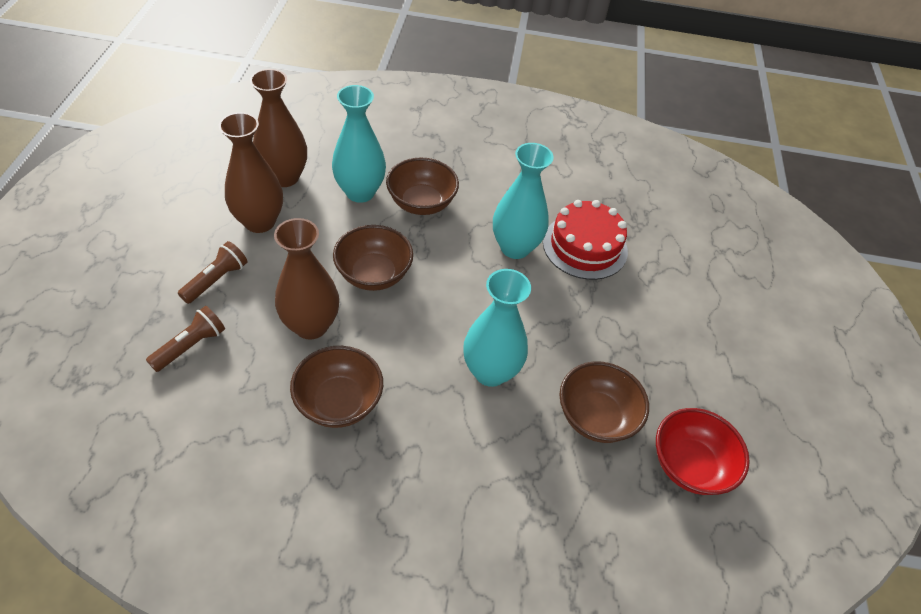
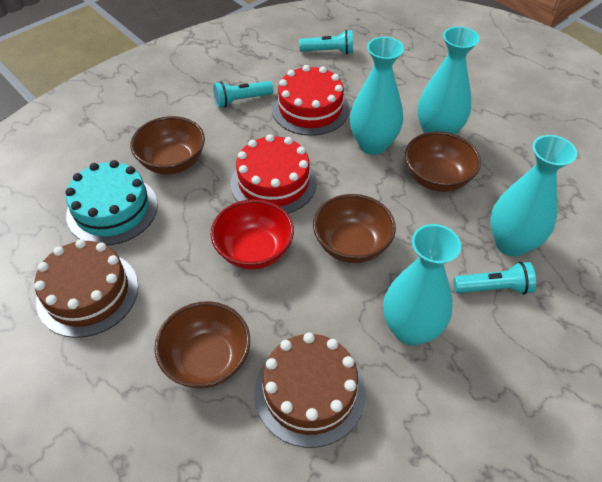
brown cake: none = 0 -> [34,239,138,338] [254,333,366,448] = 2
brown flashlight: [146,306,225,372] [178,241,247,304] = 2 -> none = 0
brown vase: [219,112,283,233] [250,69,307,187] [274,218,339,340] = 3 -> none = 0
red cake: [543,200,628,280] = 1 -> [231,134,317,213] [272,65,349,136] = 2
turquoise cake: none = 0 -> [66,160,158,245] = 1
turquoise flashlight: none = 0 -> [213,81,273,108] [299,30,353,54] [453,262,536,295] = 3
turquoise vase: [332,85,386,203] [463,269,531,387] [493,143,554,259] = 3 -> [350,37,404,155] [383,224,461,345] [417,26,480,135] [490,135,577,257] = 4

